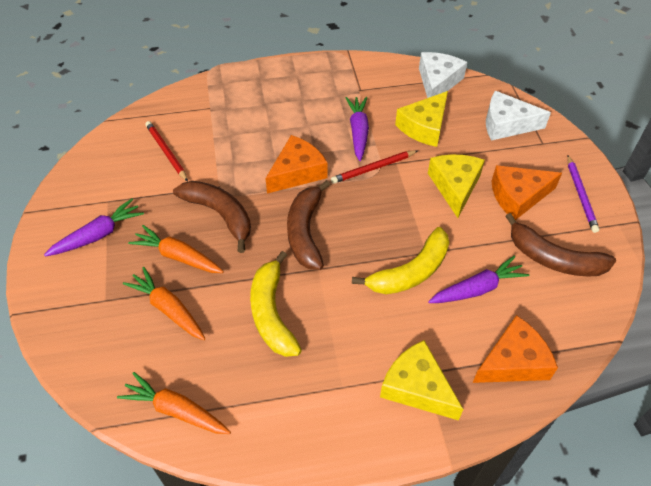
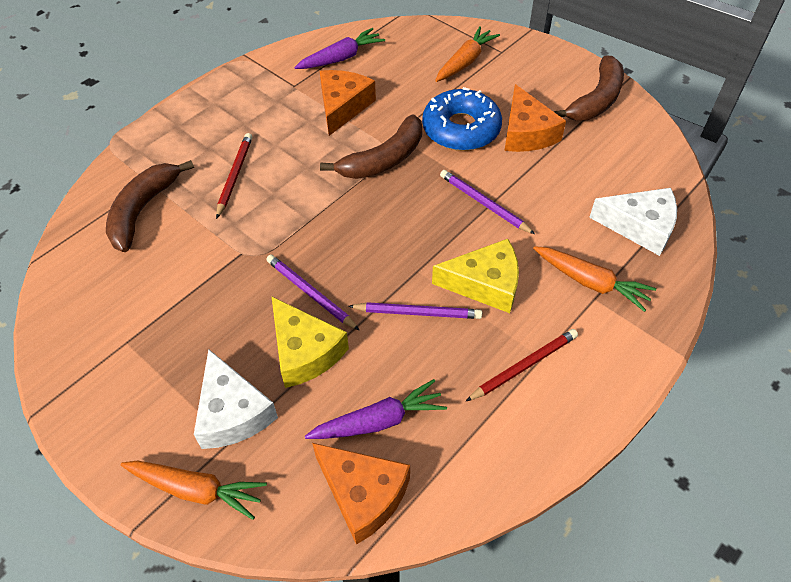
blue donut: none = 0 -> [422,87,502,151] = 1
purple carrot: [44,198,144,257] [346,97,369,161] [428,256,529,303] = 3 -> [294,28,385,69] [305,379,447,439] = 2
purple pencil: [567,155,599,233] = 1 -> [266,255,359,330] [348,302,482,319] [440,170,535,234] = 3
yellow banana: [250,251,302,357] [352,227,449,294] = 2 -> none = 0
yellow cheese: [380,340,463,421] [395,91,448,147] [428,154,485,218] = 3 -> [272,297,349,388] [432,239,519,313] = 2

